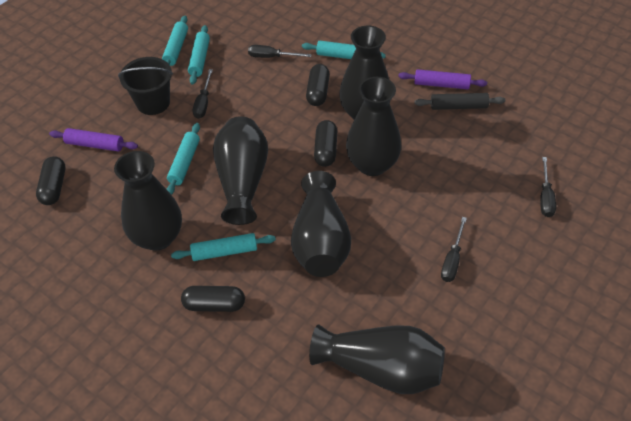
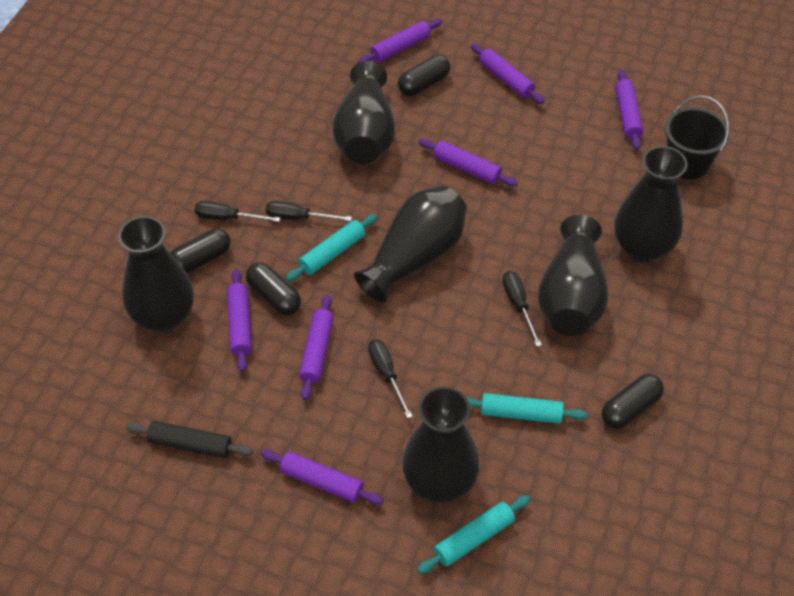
purple rolling pin: [49,128,138,152] [398,69,487,89] = 2 -> [227,269,252,372] [261,449,384,505] [299,294,334,400] [358,19,443,63] [419,139,518,187] [471,44,545,104] [615,70,643,150] = 7
turquoise rolling pin: [162,16,188,66] [167,123,200,195] [171,233,276,261] [188,25,210,85] [302,41,386,59] = 5 -> [286,214,377,282] [417,495,530,574] [466,393,588,424] = 3

